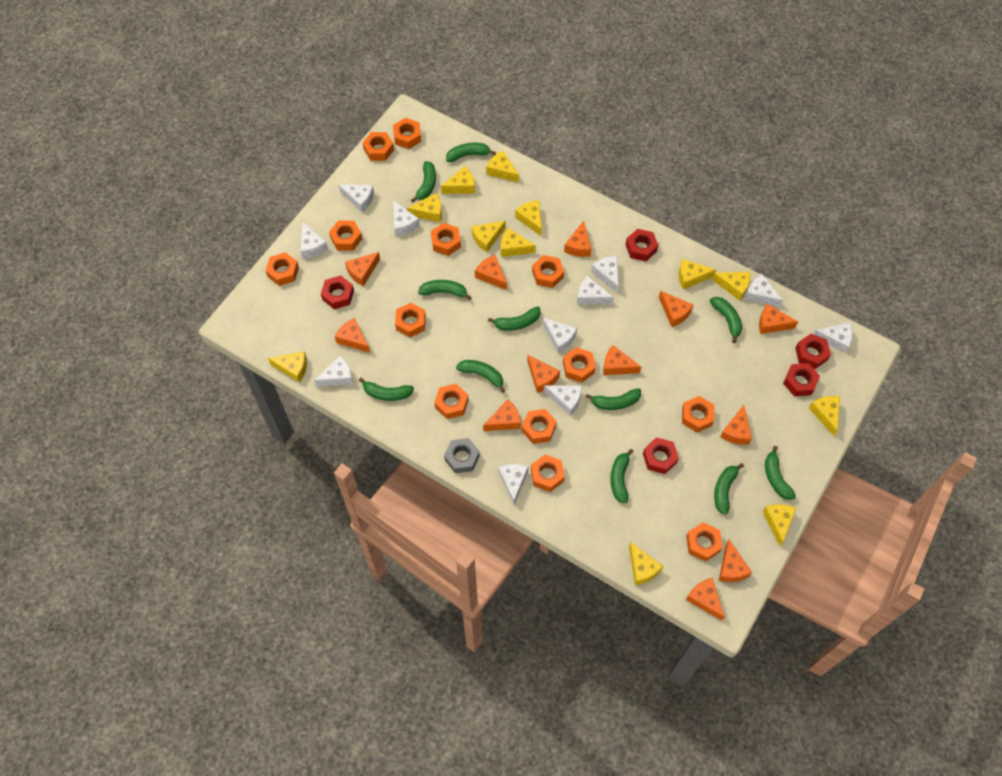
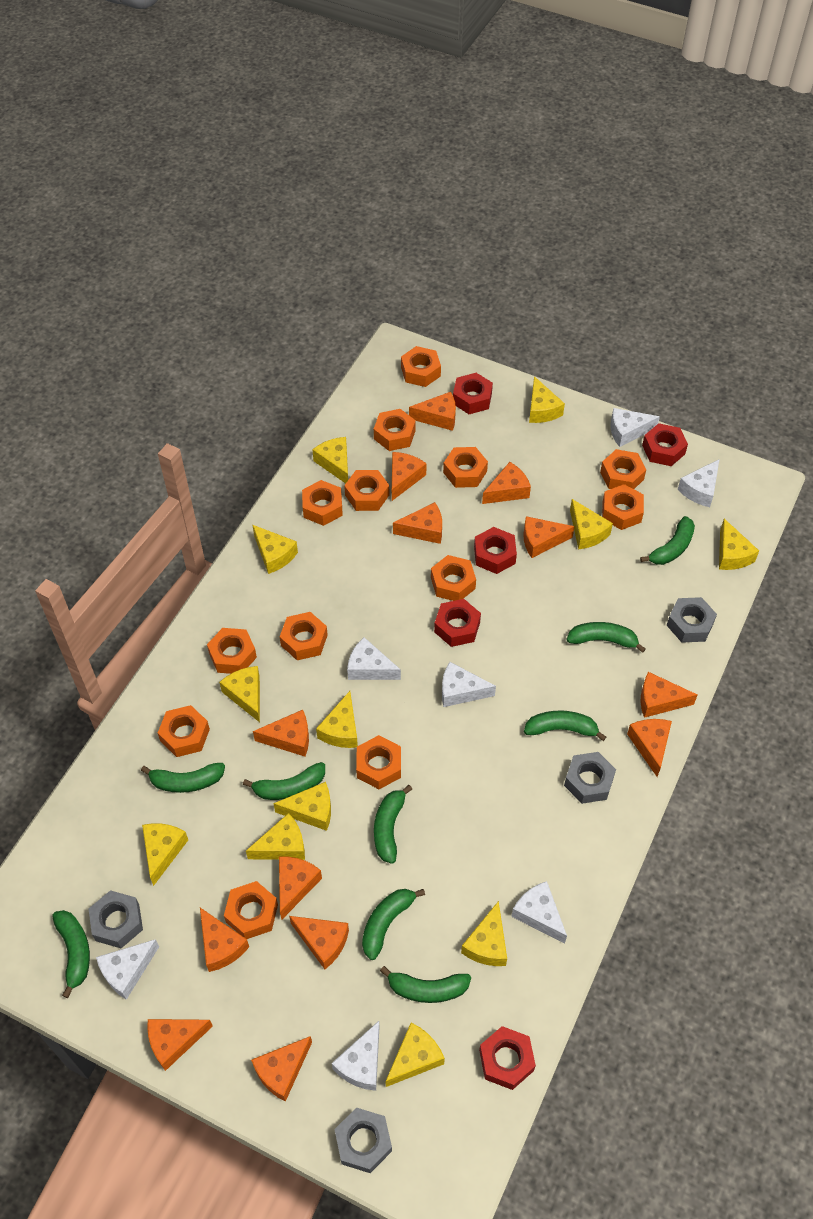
green banana: [359,378,414,401] [411,161,436,203] [418,280,472,300] [446,143,496,162] [456,360,505,393] [488,307,541,331] [586,388,641,410] [610,449,634,503] [710,297,742,343] [714,463,744,515] [765,446,796,500] = 11 -> [52,910,90,998] [141,763,225,793] [243,762,325,800] [362,889,425,960] [374,785,412,864] [380,966,471,1003] [524,710,606,741] [567,622,646,653] [640,516,695,565] = 9
grey nut: [444,438,480,473] = 1 -> [89,890,143,948] [334,1107,392,1173] [564,752,616,804] [667,597,717,643] = 4
orange cheese: [335,318,370,353] [345,252,380,286] [475,255,507,290] [483,399,521,431] [527,355,560,393] [564,221,591,257] [603,345,641,375] [659,291,693,327] [686,578,725,621] [719,539,752,582] [720,405,752,445] [759,304,798,334] = 12 -> [147,1019,213,1071] [200,908,249,972] [251,1036,312,1102] [253,710,309,756] [279,856,322,920] [289,916,349,969] [392,452,427,501] [393,502,442,544] [409,392,456,431] [482,462,531,504] [524,516,575,558] [627,719,672,777] [641,672,697,718] = 13
white cheese: [301,222,328,258] [314,356,353,387] [339,185,374,212] [393,200,420,236] [498,464,528,505] [542,318,577,353] [544,385,582,416] [577,276,614,305] [591,256,619,293] [745,274,783,307] [813,322,852,353] = 11 -> [96,939,159,1000] [332,1021,379,1091] [347,637,401,680] [442,662,496,707] [511,881,567,943] [610,408,660,447] [677,460,719,507] = 7

